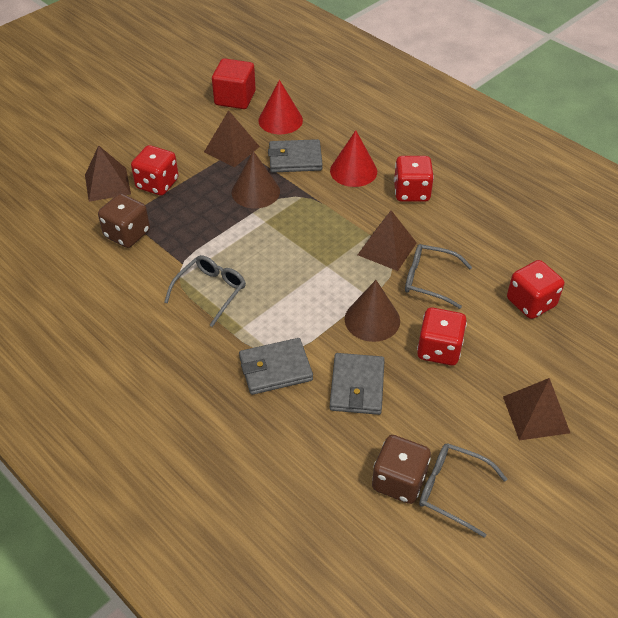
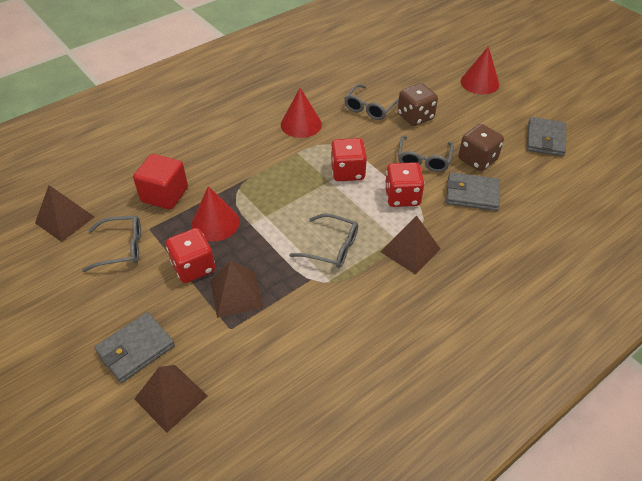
brown cone: [232,151,280,208] [345,280,400,342] = 2 -> none = 0
grey glasses: [164,255,246,327] [405,244,472,309] [419,443,507,538] = 3 -> [82,216,141,272] [289,213,358,268] [344,84,399,120] [398,136,454,172] = 4
red cone: [258,80,303,134] [330,130,377,187] = 2 -> [191,186,239,242] [281,88,322,138] [461,46,499,94] = 3
red dice: [131,145,179,196] [394,156,434,202] [417,307,467,365] [507,260,564,319] = 4 -> [166,228,215,283] [331,138,367,181] [385,162,425,207] = 3

